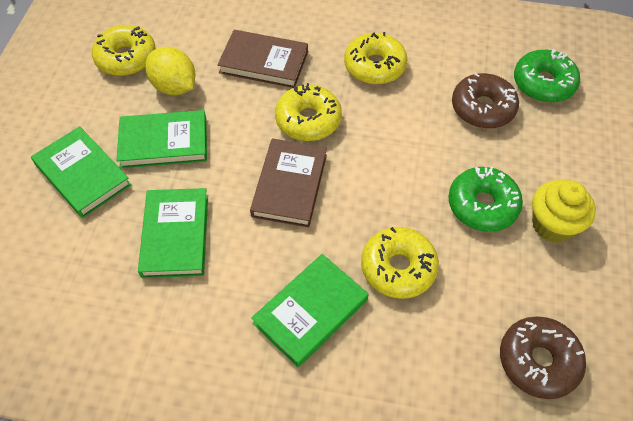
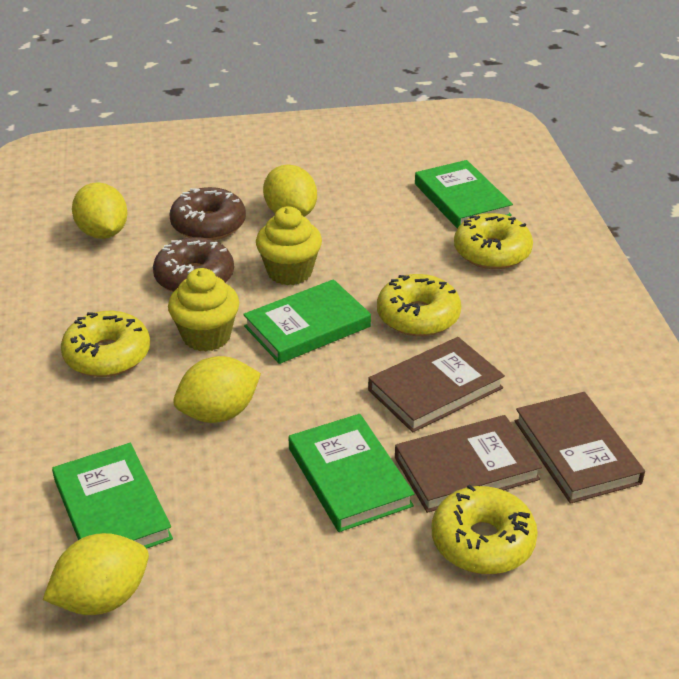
brown book: [217,30,308,88] [250,138,327,227] = 2 -> [368,337,505,432] [395,415,542,513] [515,392,645,504] = 3
green donut: [448,167,523,232] [514,49,580,103] = 2 -> none = 0
yellow cupcake: [532,180,596,243] = 1 -> [168,268,239,351] [256,206,322,285] = 2
yellow lemon: [145,47,195,95] = 1 -> [43,533,149,615] [72,182,127,239] [173,356,261,423] [263,165,317,217] = 4

